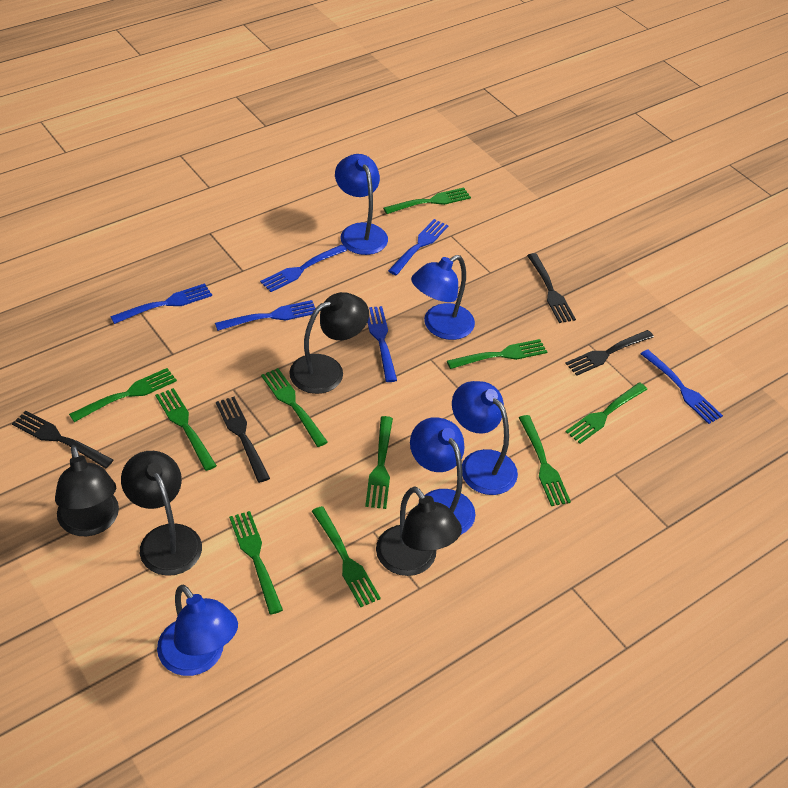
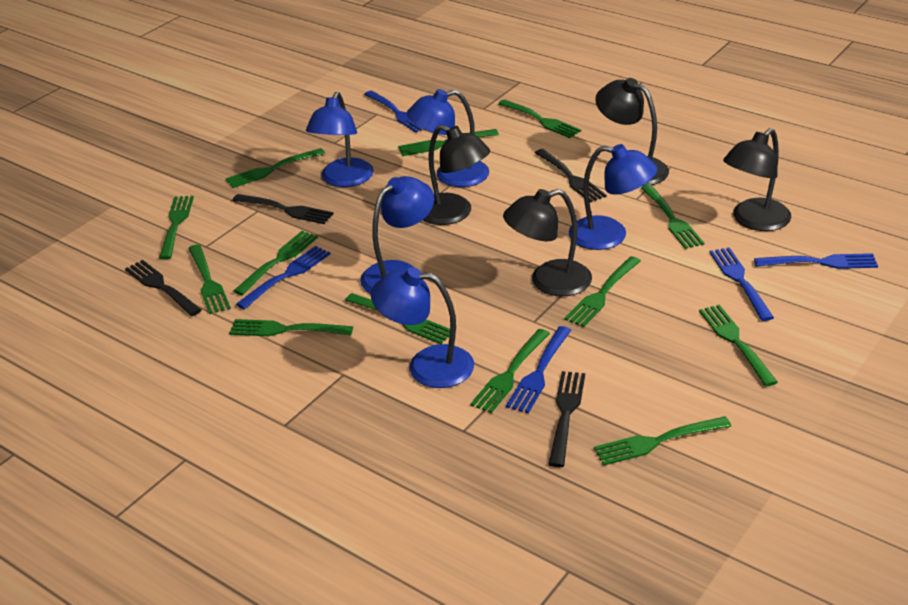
blue fork: [110,283,212,324] [215,300,316,331] [260,244,347,292] [367,306,397,382] [388,219,448,275] [641,349,723,424] = 6 -> [236,246,330,309] [364,90,422,133] [506,326,571,413] [710,247,774,321] [754,253,878,269] = 5
green fork: [69,368,177,422] [155,388,217,471] [229,511,283,614] [261,368,328,447] [312,506,381,607] [365,416,393,509] [383,188,471,214] [447,339,547,369] [519,415,571,506] [566,382,647,444] = 10 -> [159,196,194,259] [188,244,231,314] [226,148,325,188] [229,319,353,336] [234,231,318,295] [345,293,450,344] [398,129,499,156] [470,329,550,413] [498,99,581,138] [564,256,641,327] [594,416,731,466] [641,185,704,249] [699,305,778,386] = 13

